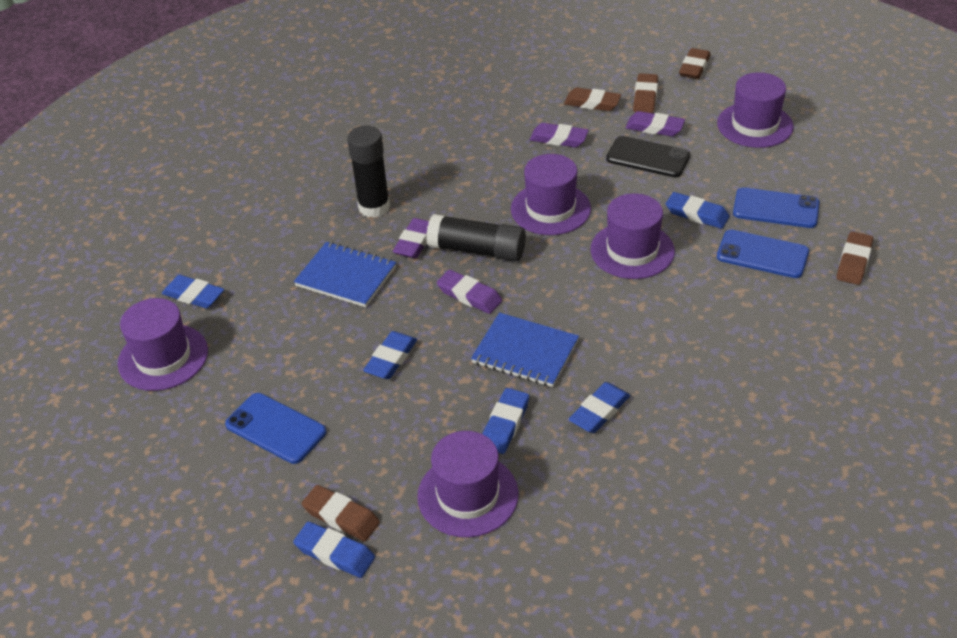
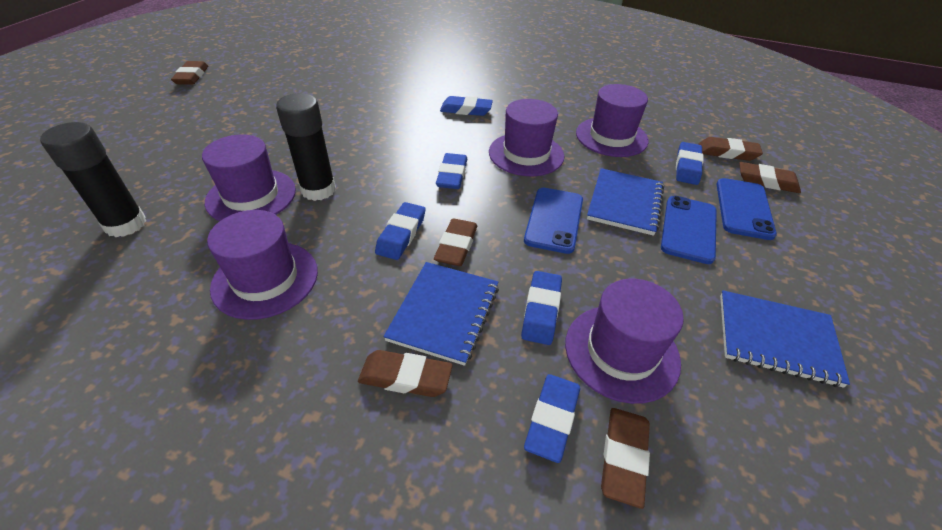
black phone: [606,136,690,177] = 1 -> none = 0
blue notebook: [294,242,396,307] [471,312,579,387] = 2 -> [383,262,499,366] [587,168,664,236] [720,290,850,388] = 3
brown eraser: [302,485,380,542] [564,87,621,111] [633,73,658,113] [679,48,710,79] [836,231,873,285] = 5 -> [171,61,208,85] [358,350,453,397] [434,218,478,266] [601,408,650,509] [698,137,763,161] [739,162,801,193] = 6
purple eraser: [392,218,429,258] [437,270,502,314] [530,123,589,147] [625,111,685,136] = 4 -> none = 0

